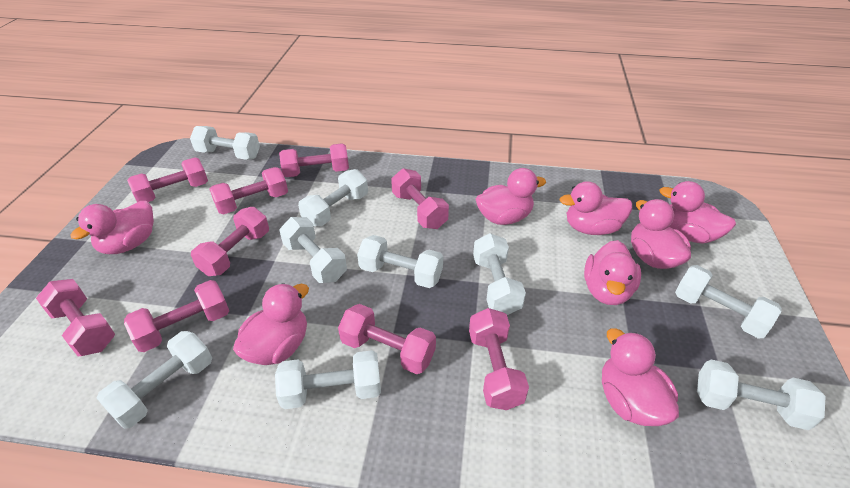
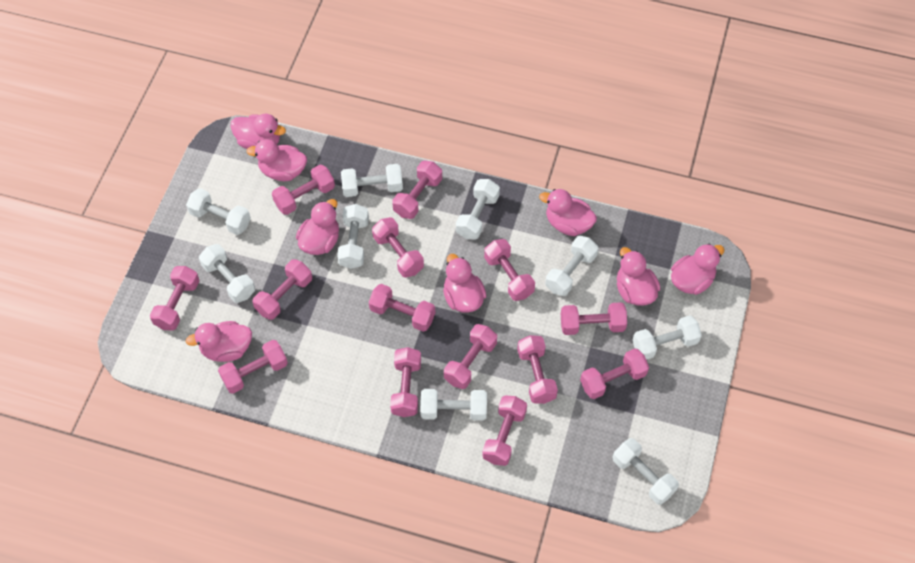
pink dumbbell: [36,279,115,356] [124,280,229,352] [127,157,208,202] [191,207,269,276] [209,167,288,214] [279,143,349,177] [338,304,436,374] [391,168,449,229] [469,308,529,410] = 9 -> [150,266,200,330] [218,340,288,394] [253,259,312,320] [272,165,335,215] [369,284,435,332] [372,217,424,278] [390,347,421,417] [392,161,442,219] [444,324,497,389] [482,395,527,466] [484,239,535,301] [517,335,558,404] [561,302,627,335] [580,348,649,399] = 14

